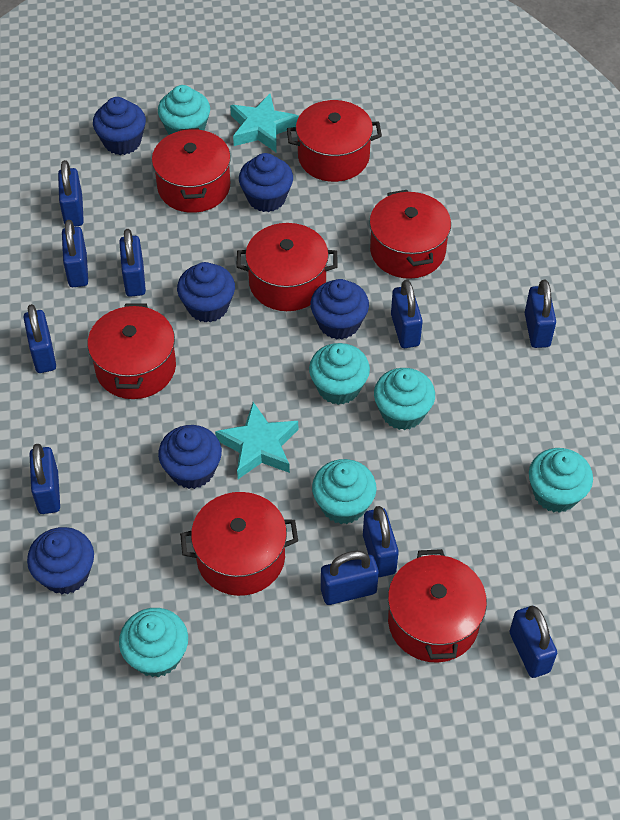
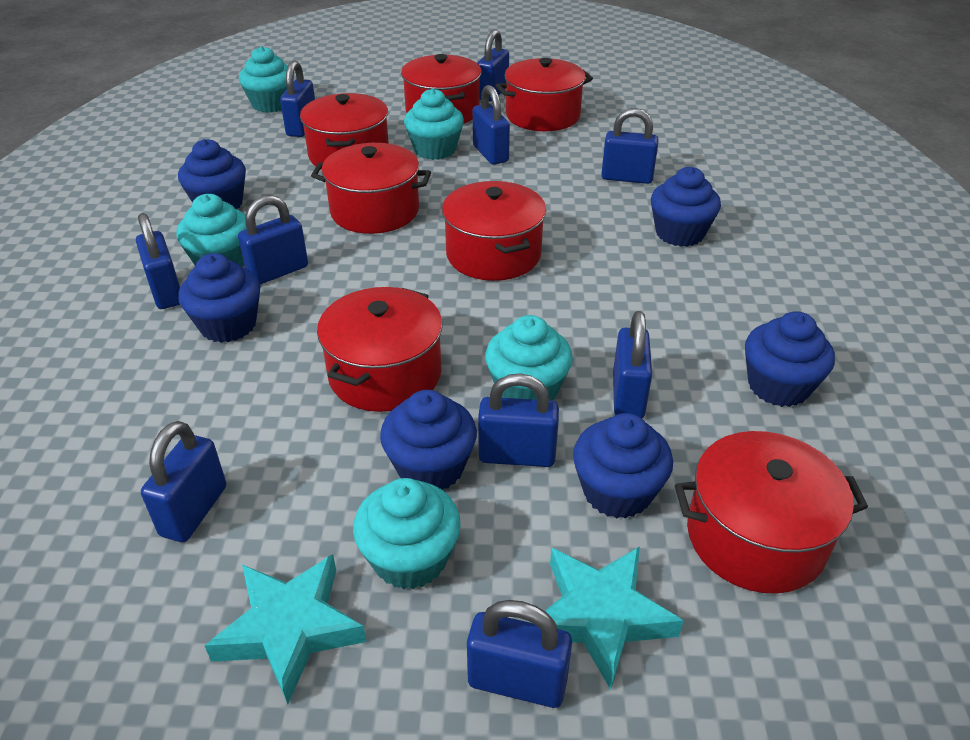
turquoise cupcake: [119,608,188,677] [158,85,210,135] [309,343,370,405] [312,459,377,524] [374,368,435,430] [529,448,593,513] = 6 -> [176,194,247,267] [239,46,294,113] [353,478,461,589] [404,88,464,160] [485,315,573,401] = 5

